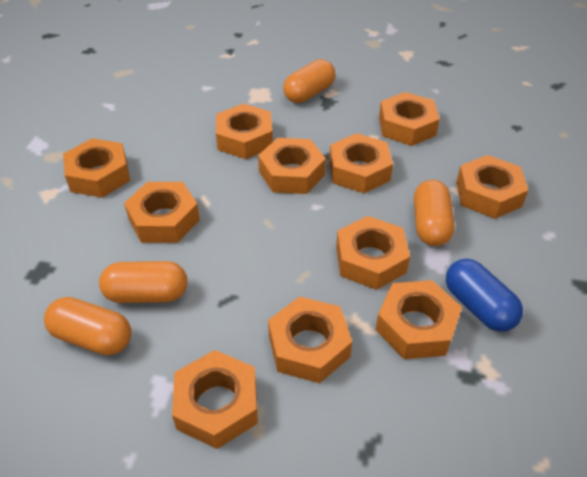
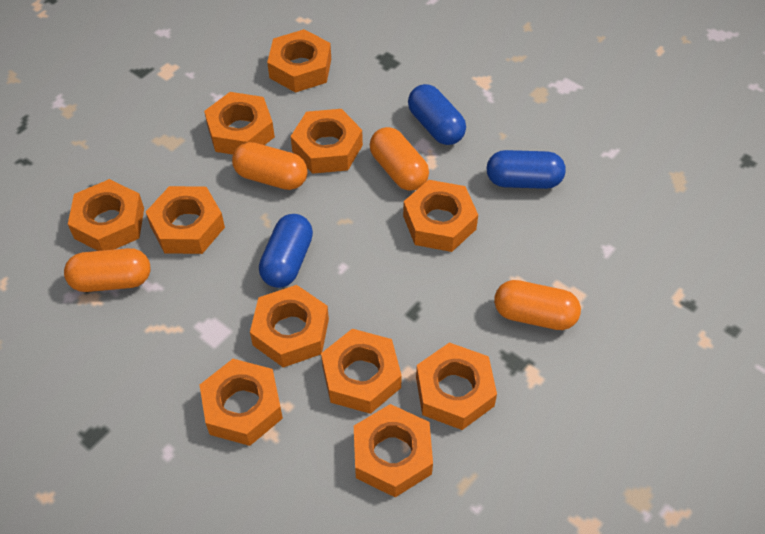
blue capsule: [446,259,523,332] = 1 -> [259,214,313,288] [408,84,466,145] [487,150,566,189] = 3

